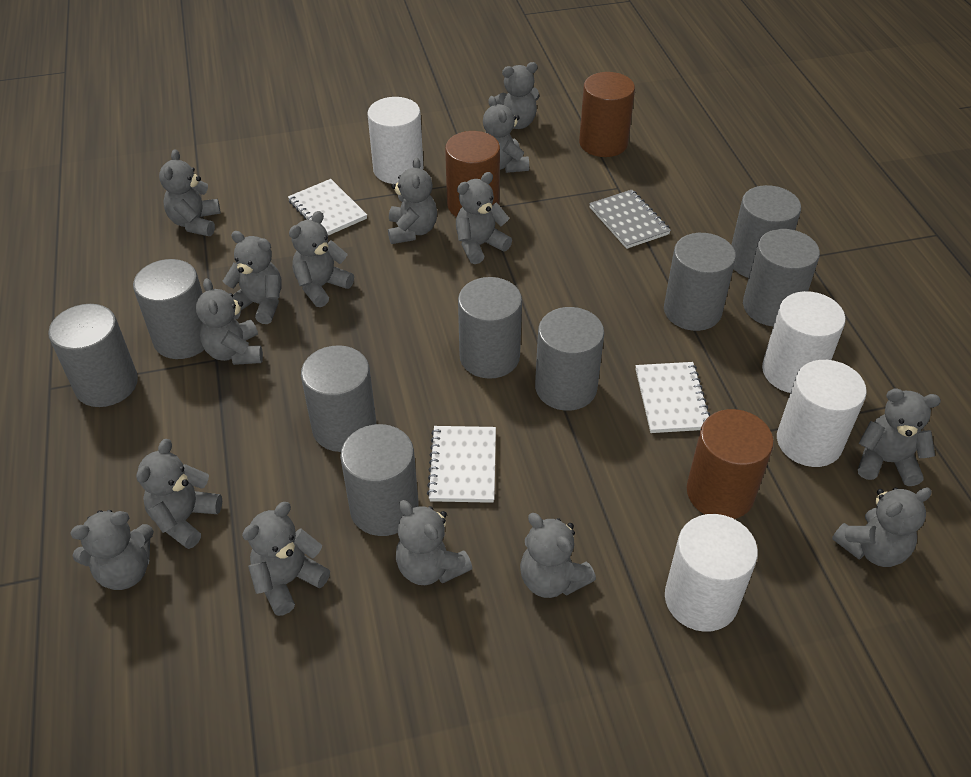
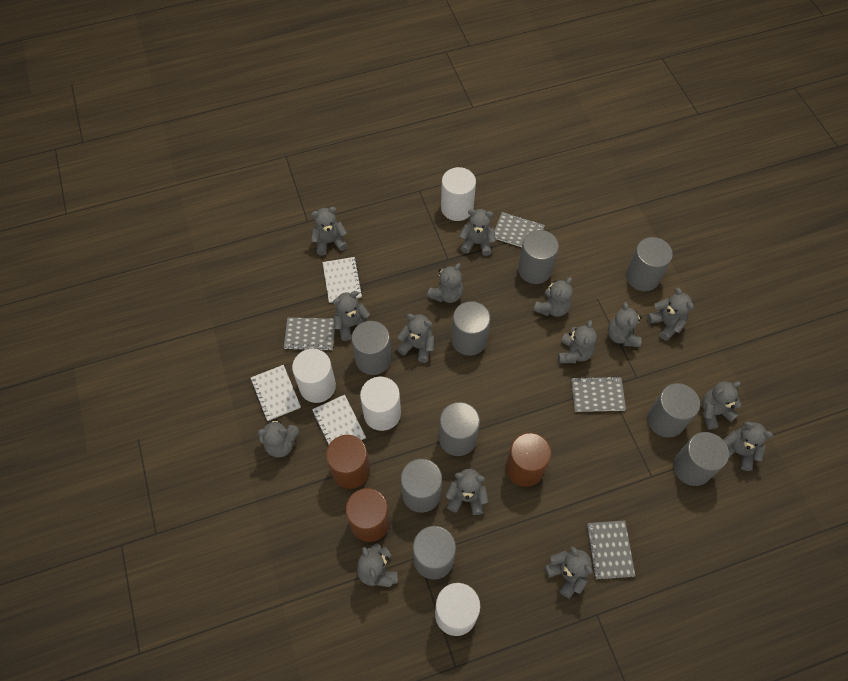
grey notebook: [589,190,671,249] = 1 -> [284,317,335,351] [494,212,545,247] [571,376,626,412] [586,521,635,579] = 4

